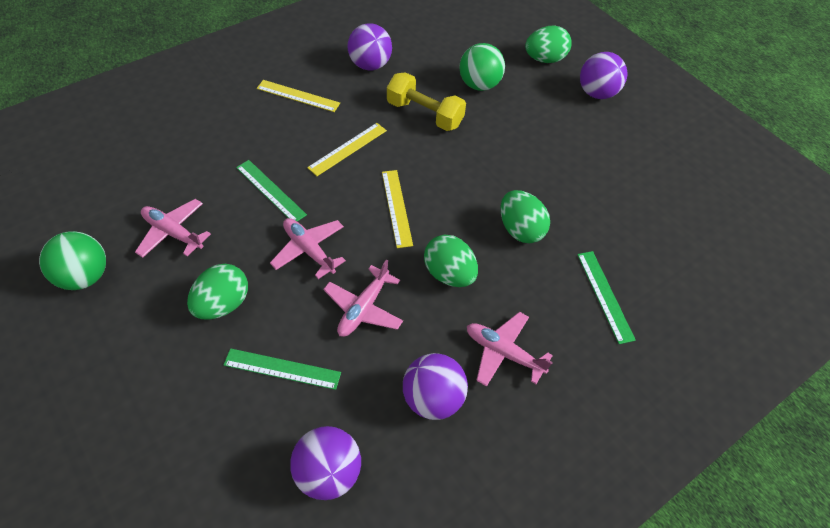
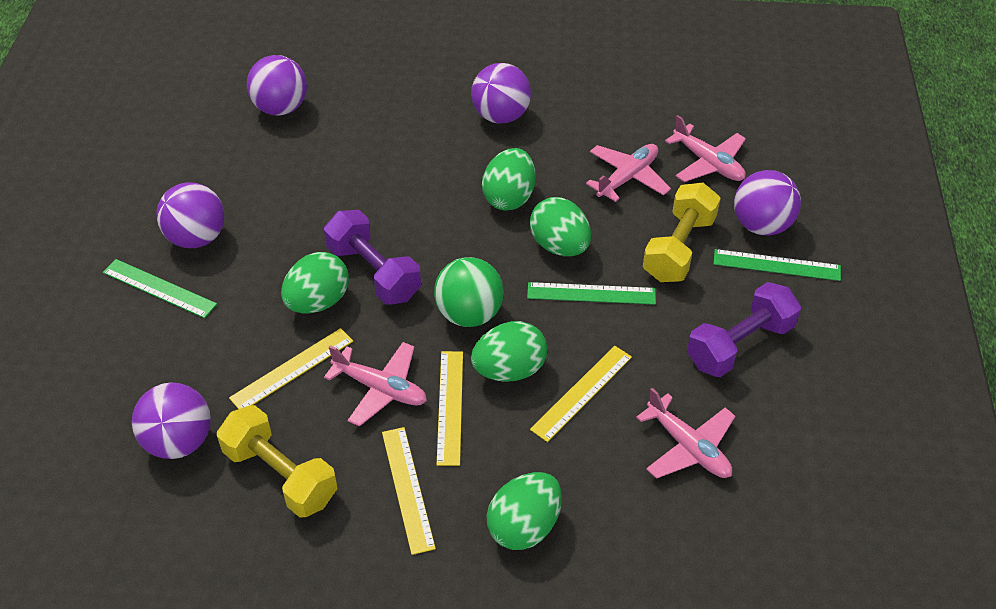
green ball: [39,231,106,290] [459,43,505,91] = 2 -> [434,257,504,327] = 1
green egg: [187,264,248,320] [424,235,478,287] [501,190,550,243] [525,25,572,63] = 4 -> [281,252,349,313] [471,321,547,382] [482,148,536,211] [486,472,562,550] [530,197,591,256] = 5
purple ball: [290,426,361,500] [347,23,392,70] [403,353,468,420] [580,52,627,99] = 4 -> [132,382,211,459] [156,182,224,248] [247,55,307,116] [471,63,531,124] [734,170,801,236] = 5
purple dumbbell: none = 0 -> [324,210,421,305] [687,282,801,377] = 2
yellow dumbbell: [387,72,466,131] = 1 -> [217,405,338,518] [643,183,721,282] = 2
yellow ruler: [257,80,340,112] [307,123,387,176] [382,170,413,248] = 3 -> [229,328,353,409] [382,427,436,555] [437,351,463,466] [530,346,632,442] = 4

